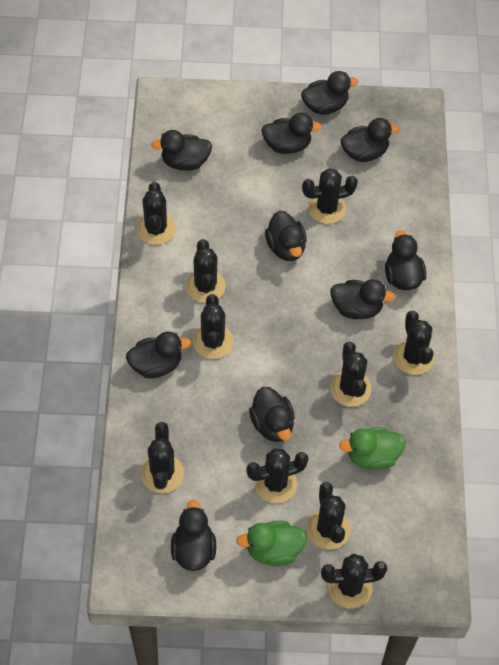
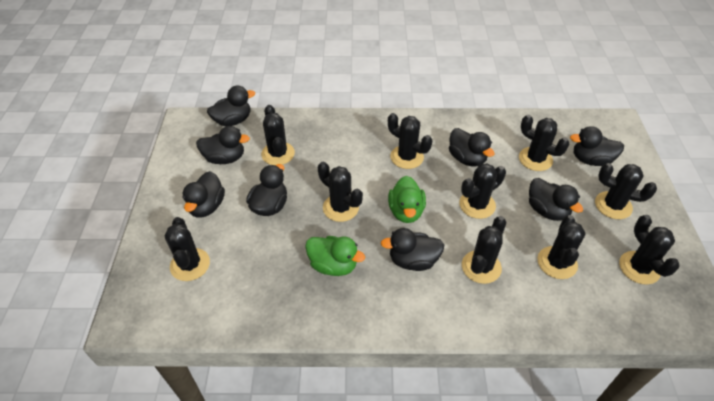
black duck: [126,332,191,378] [151,130,212,171] [171,499,216,571] [249,387,295,442] [261,113,322,154] [265,210,307,261] [301,71,359,115] [330,279,395,319] [341,118,400,162] [385,230,426,290] = 10 -> [183,171,225,218] [196,126,250,164] [207,86,255,126] [246,164,287,216] [381,228,444,271] [449,128,494,166] [529,178,583,221] [570,126,624,166] = 8

